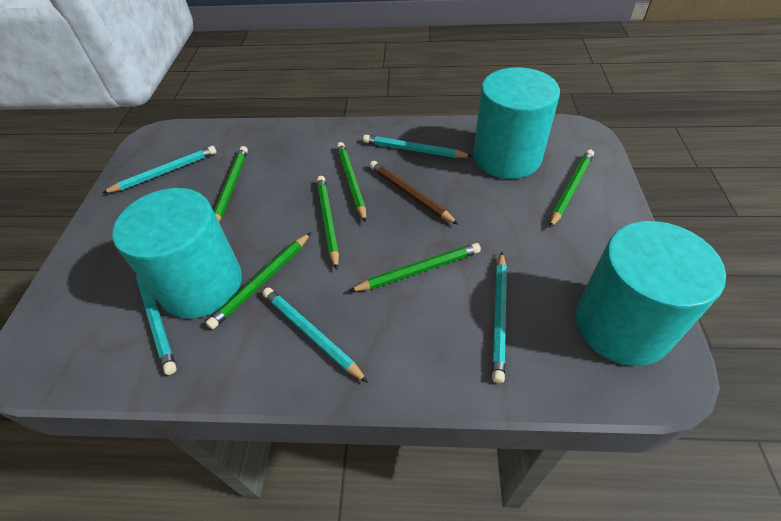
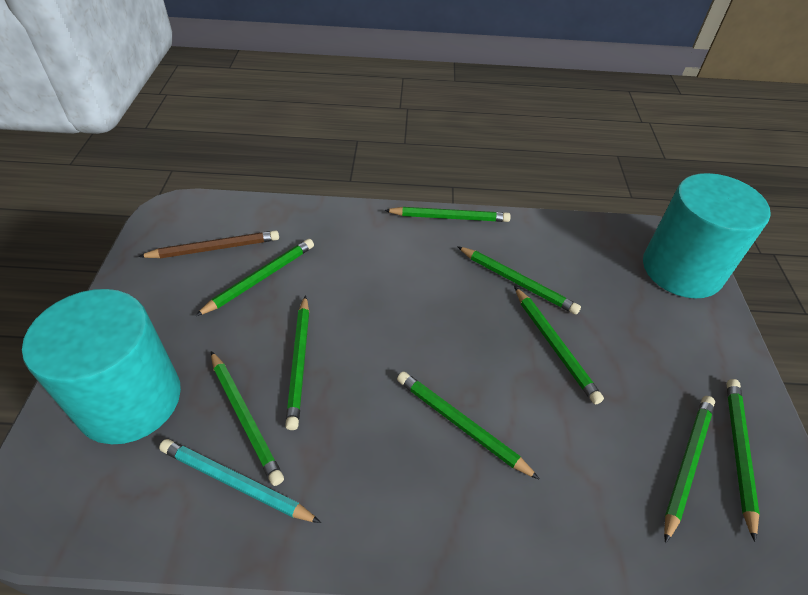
green pencil: [205,232,311,329] [214,146,248,221] [316,176,339,270] [336,142,366,223] [349,243,481,291] [550,149,594,228] = 6 -> [195,239,314,316] [211,351,284,486] [285,295,309,430] [384,207,511,222] [397,371,540,480] [457,246,581,315] [515,287,604,405] [664,396,715,543] [727,379,760,542] = 9
turquoise cylinder: [112,188,242,319] [473,67,560,179] [576,221,726,366] = 3 -> [22,289,181,444] [643,173,771,298] = 2
turquoise pencil: [103,146,217,193] [136,275,177,375] [262,288,368,383] [363,135,473,158] [492,252,507,383] = 5 -> [159,439,321,523] = 1

